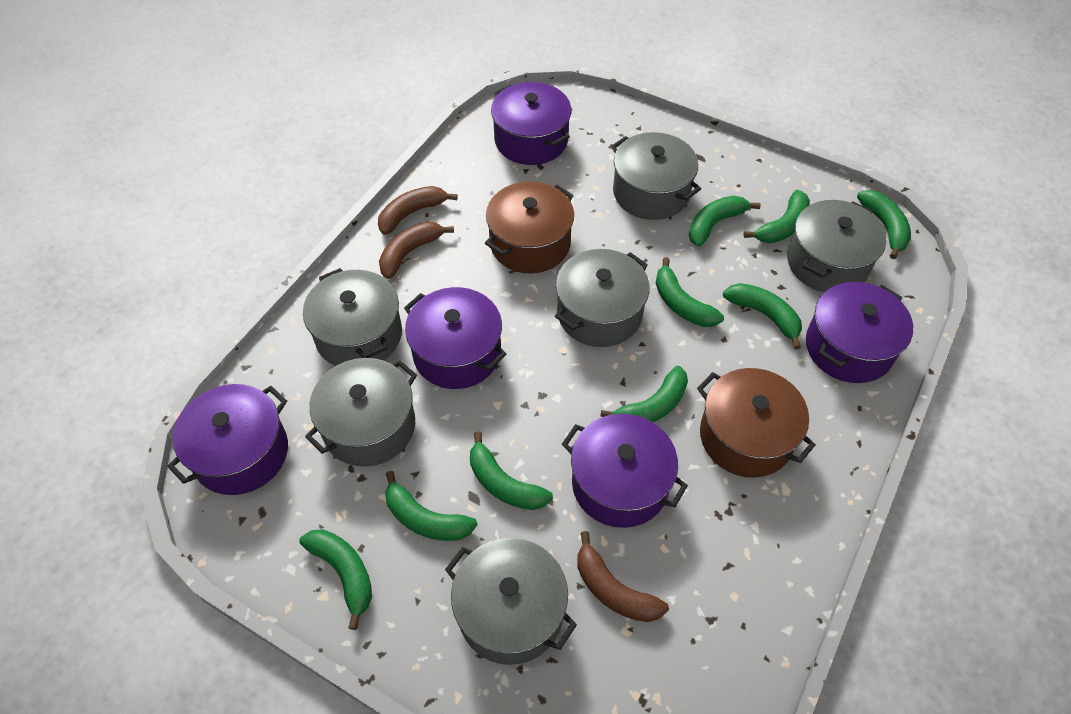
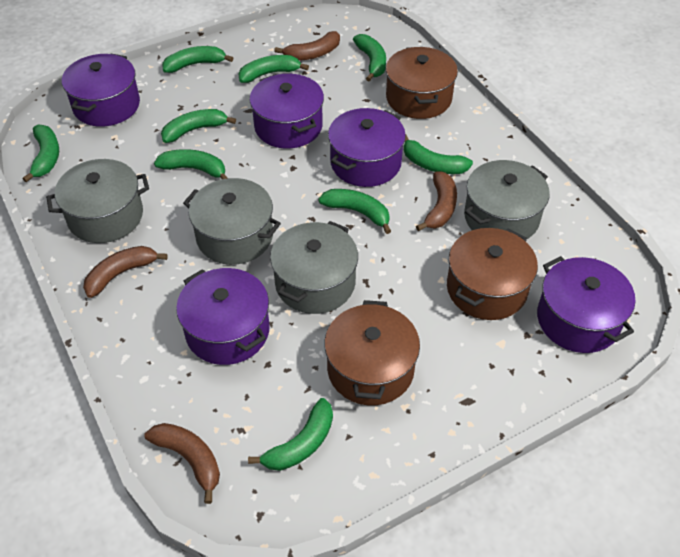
brown banana: [378,186,458,235] [379,222,454,279] [578,531,669,622] = 3 -> [83,246,168,298] [145,423,220,504] [274,31,340,61] [416,171,457,231] = 4
brown pot: [485,181,574,273] [697,368,816,478] = 2 -> [324,300,420,406] [386,47,458,119] [447,228,538,320] = 3
grey pot: [303,268,402,366] [305,358,417,466] [445,538,577,665] [555,249,650,347] [611,132,701,220] [787,200,886,292] = 6 -> [46,159,149,243] [183,178,281,265] [270,221,358,314] [464,160,550,239] = 4

